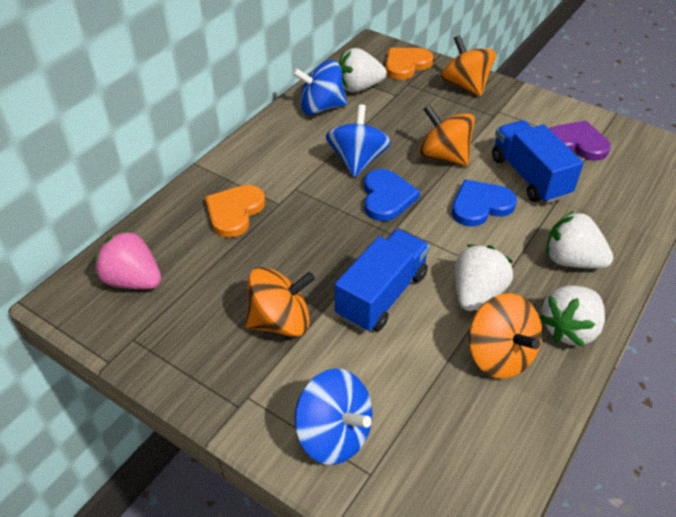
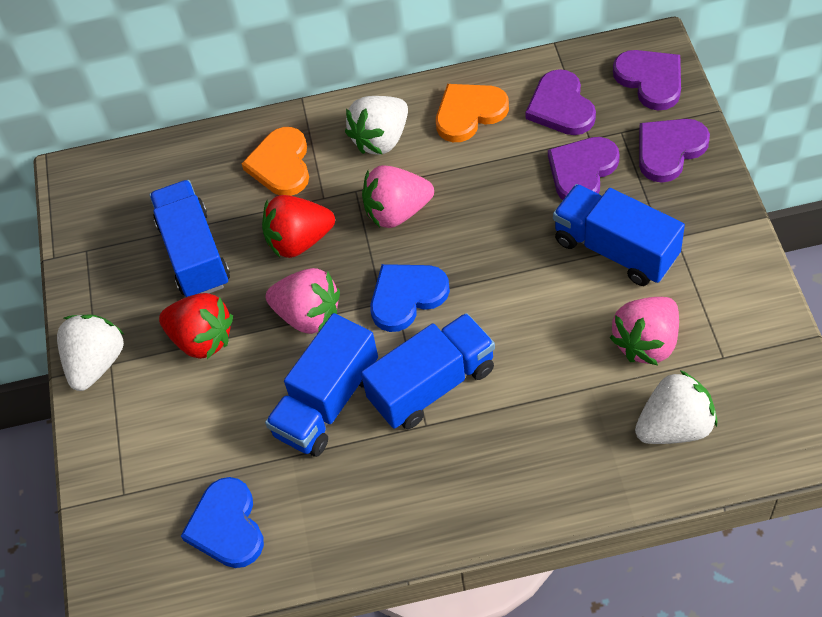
blue spinning top: [292,60,347,115] [294,368,372,465] [326,104,391,177] = 3 -> none = 0
blue truck: [335,229,430,332] [492,120,584,204] = 2 -> [149,180,230,297] [265,313,378,457] [361,313,495,429] [553,184,685,286] = 4
orange spinning top: [246,267,315,337] [419,105,475,166] [441,35,496,97] [469,293,542,379] = 4 -> none = 0
pink strawberry: [94,230,161,289] = 1 -> [266,268,340,334] [362,165,434,228] [609,297,679,365] = 3
purple heart: [550,120,611,161] = 1 -> [526,69,596,135] [548,137,620,200] [613,50,681,111] [639,119,710,183] = 4
red strawberry: none = 0 -> [159,293,233,359] [262,195,335,258] = 2
white strawberry: [339,48,387,93] [455,244,513,311] [539,285,605,347] [546,211,613,268] = 4 -> [57,315,125,391] [345,96,408,155] [635,370,717,444] = 3

